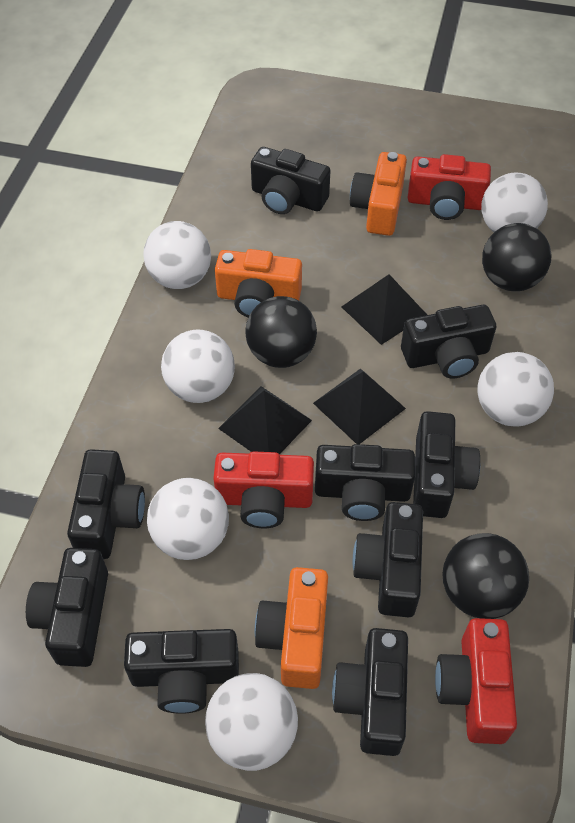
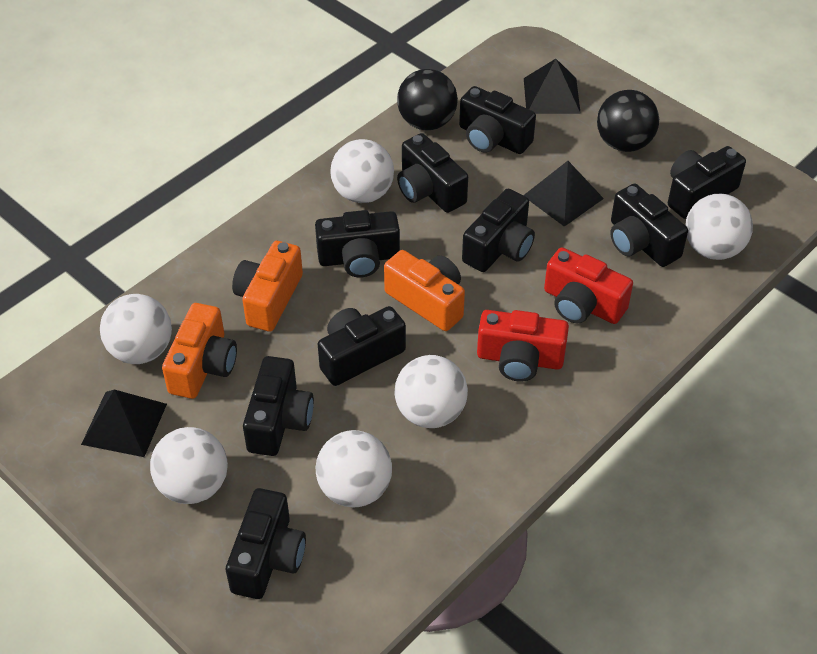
black ball: [245,296,317,368] [442,533,529,619] [482,223,552,291] = 3 -> [397,69,458,130] [597,90,659,152] = 2
red camera: [213,451,314,528] [408,154,491,220] [435,618,517,744] = 3 -> [477,310,569,382] [544,247,633,324] = 2

